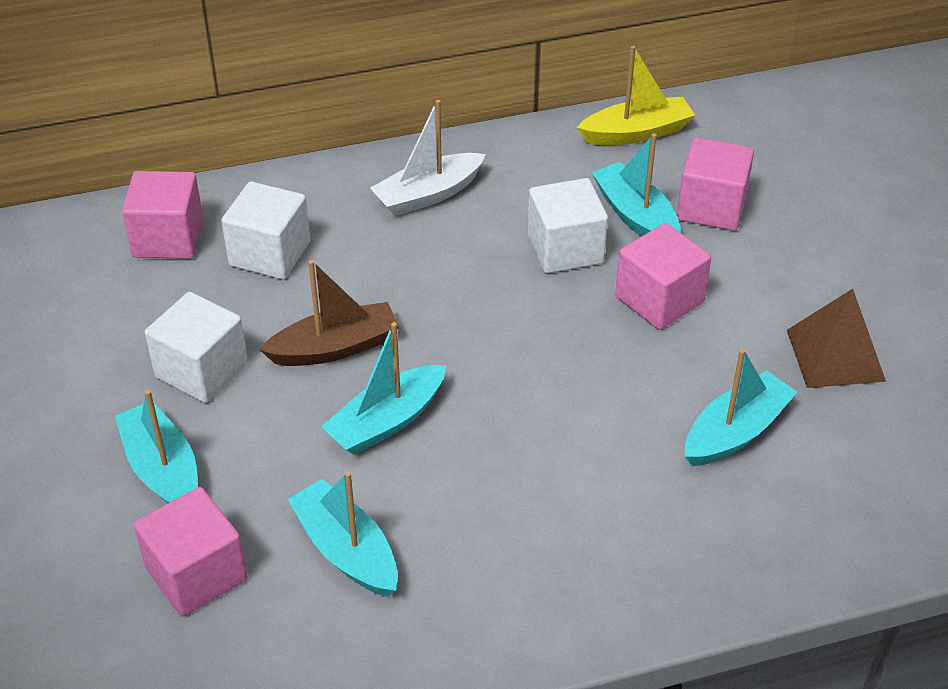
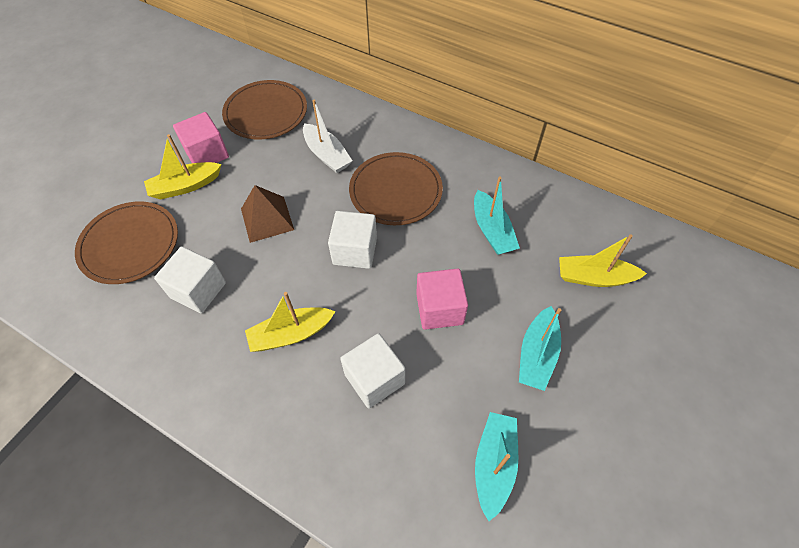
brown boat: [260,260,400,366] = 1 -> none = 0
brown plate: none = 0 -> [75,202,178,284] [222,80,307,139] [349,152,443,225] = 3
pink cube: [122,171,203,259] [134,487,248,616] [615,223,711,330] [677,138,754,231] = 4 -> [173,112,229,163] [416,268,468,330] = 2
turquoise boat: [115,390,198,503] [288,472,398,597] [321,322,446,455] [592,134,681,237] [685,349,797,466] = 5 -> [474,177,520,255] [475,412,518,521] [519,306,561,391] = 3
yellow boat: [577,46,695,145] = 1 -> [144,134,222,200] [245,292,336,352] [559,234,647,287] = 3

